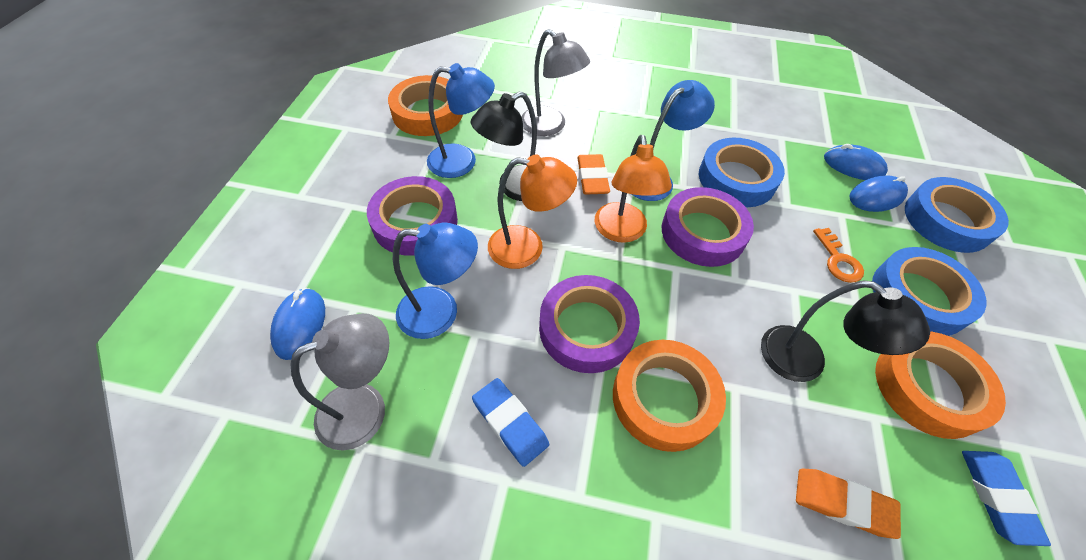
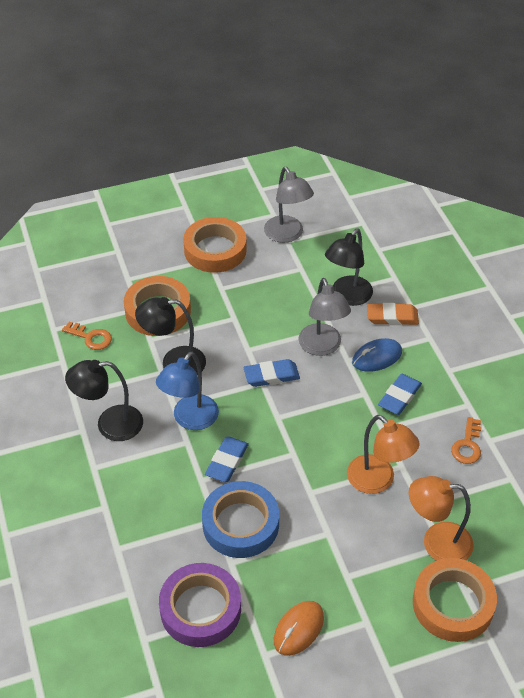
black lamp: [471,91,537,201] [761,280,930,382] = 2 -> [65,360,143,441] [135,297,206,375] [325,228,373,306] = 3
blue eraser: [472,378,549,467] [962,451,1051,546] = 2 -> [205,436,249,482] [244,359,300,387] [378,374,422,415] = 3
blue lamp: [393,223,478,339] [427,63,495,178] [631,80,715,201] = 3 -> [156,352,219,430] = 1
blue mouse: [270,288,325,360] [824,144,888,180] [849,175,908,212] = 3 -> [352,338,402,372] = 1
blue tape: [699,138,785,207] [872,247,987,336] [905,177,1009,253] = 3 -> [202,481,279,558] = 1
orange eraser: [577,154,610,194] [796,469,901,539] = 2 -> [367,303,419,325] = 1
orange key: [813,228,864,283] = 1 -> [62,322,112,350] [451,417,482,464] = 2
orange mouse: none = 0 -> [274,601,324,656] = 1
purple tape: [367,176,458,256] [539,275,640,373] [662,187,754,267] = 3 -> [159,563,241,647] = 1

